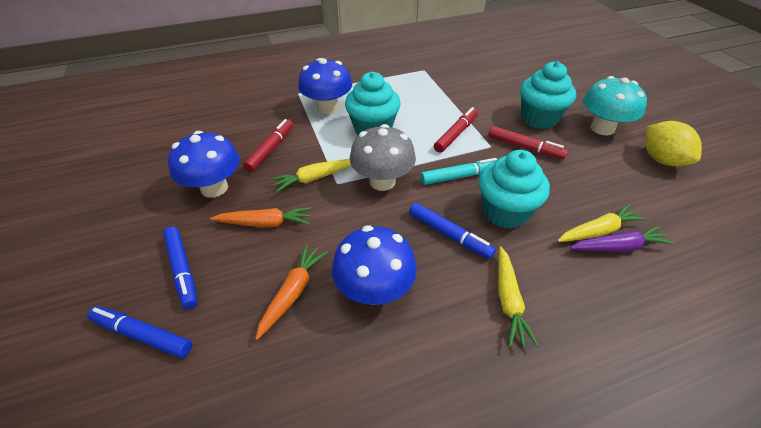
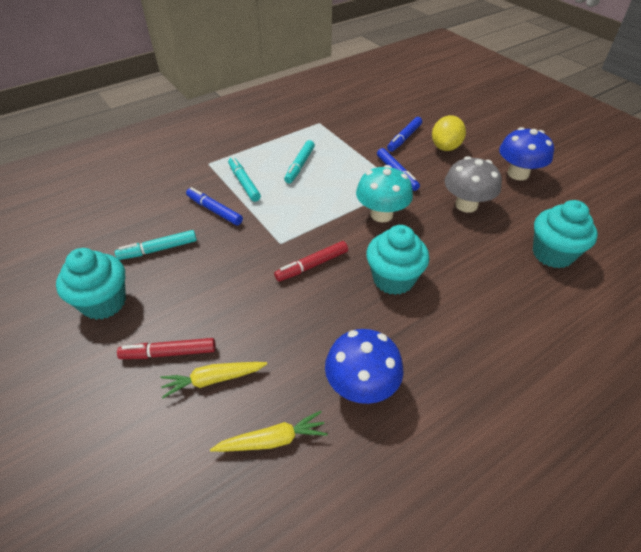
blue mushroom: [168,131,240,198] [298,58,352,114] [332,225,417,305] = 3 -> [325,329,404,404] [499,127,554,180] = 2
orange carrot: [210,207,311,228] [255,244,328,340] = 2 -> none = 0
purple carrot: [570,226,675,252] = 1 -> none = 0
red marker: [243,119,293,172] [434,107,478,153] [488,126,568,159] = 3 -> [117,338,216,359] [274,241,348,282] = 2
turquoise marker: [421,158,498,185] = 1 -> [115,230,197,260] [228,157,261,202] [284,140,315,184] = 3
yellow carrot: [271,159,351,192] [498,246,539,347] [557,204,647,242] = 3 -> [160,362,267,398] [210,411,327,452] = 2

